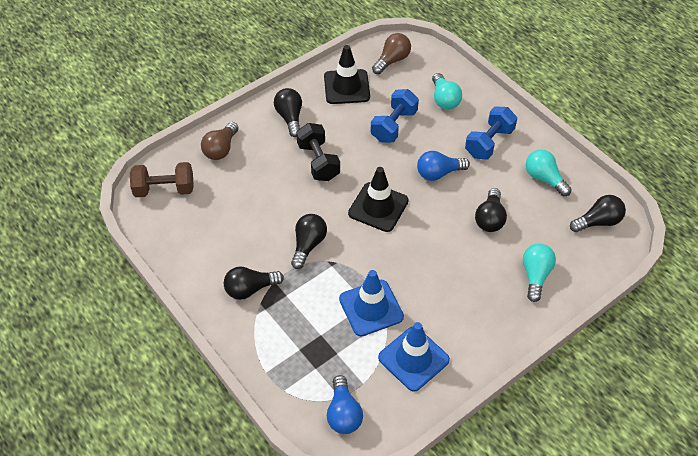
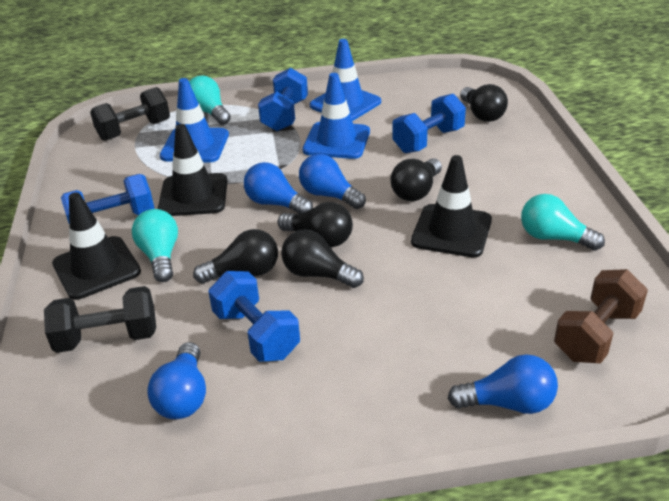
black dumbbell: [296,123,340,181] = 1 -> [44,286,156,353] [90,87,170,141] = 2
black traffic cone: [324,45,370,104] [348,167,409,232] = 2 -> [52,192,141,300] [158,124,227,216] [411,155,492,258] = 3
blue dumbbell: [371,89,419,142] [465,106,517,160] = 2 -> [61,174,154,223] [208,271,300,362] [258,68,308,131] [392,94,466,153] = 4
blue light bulb: [327,375,363,434] [417,151,470,181] = 2 -> [147,342,206,419] [244,162,313,214] [299,154,366,209] [448,354,558,414] = 4
blue traffic cone: [339,270,404,337] [378,322,450,392] = 2 -> [160,78,229,162] [303,73,370,159] [310,39,381,121] = 3
brown light bulb: [201,122,239,160] [372,33,411,74] = 2 -> none = 0

